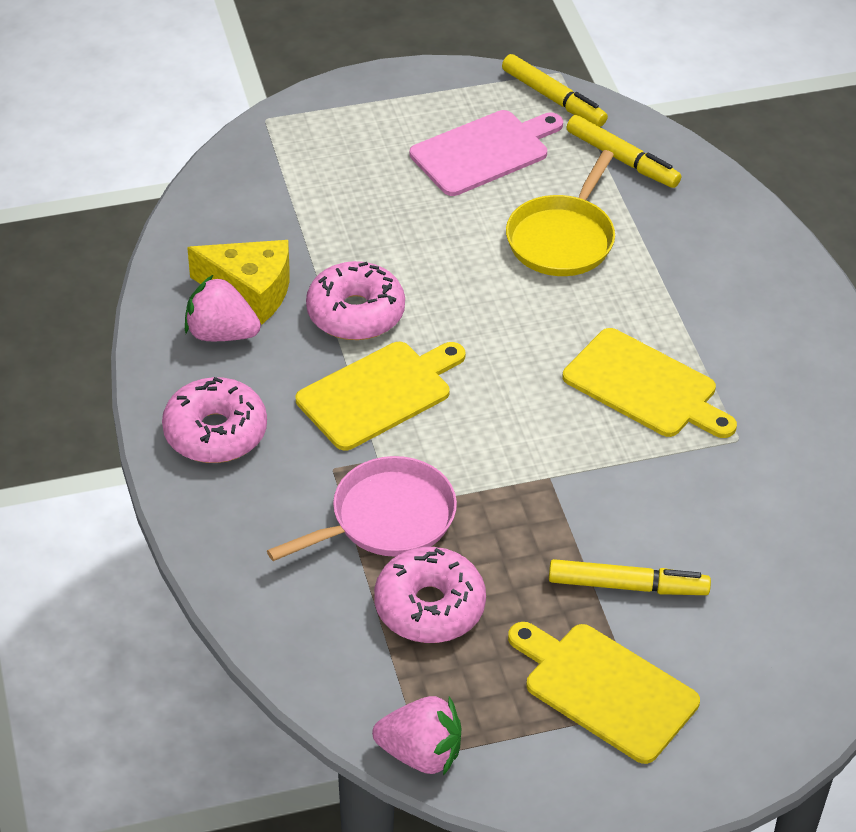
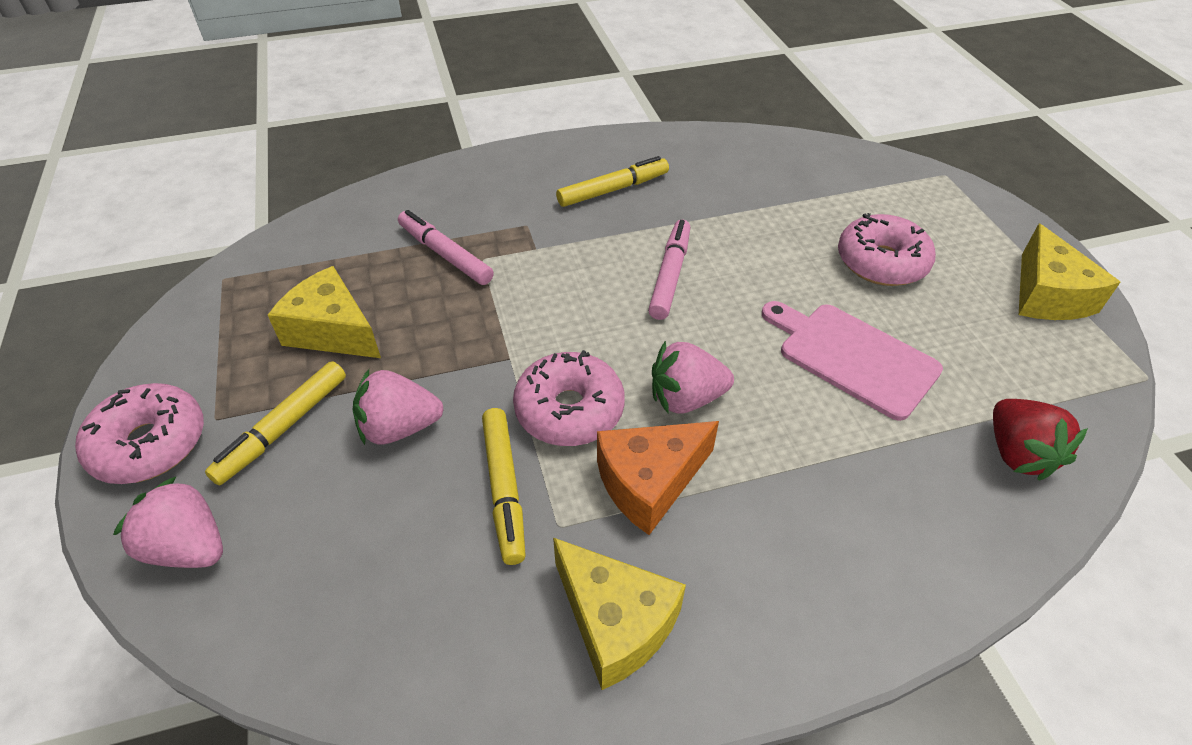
orange cheese: none = 0 -> [597,421,719,535] = 1
pink marker: none = 0 -> [398,210,494,285] [648,220,690,320] = 2
pink pan: [267,456,457,561] = 1 -> none = 0
pink strawberry: [185,275,261,341] [372,696,461,776] = 2 -> [113,476,223,568] [353,369,444,445] [652,340,734,414] = 3
red strawberry: none = 0 -> [993,399,1088,481] = 1
yellow cheese: [187,240,290,324] = 1 -> [268,266,381,358] [553,538,686,690] [1019,224,1120,320] = 3
yellow cutting board: [296,342,466,450] [508,622,700,764] [563,328,737,438] = 3 -> none = 0
yellow pan: [506,150,615,276] = 1 -> none = 0

